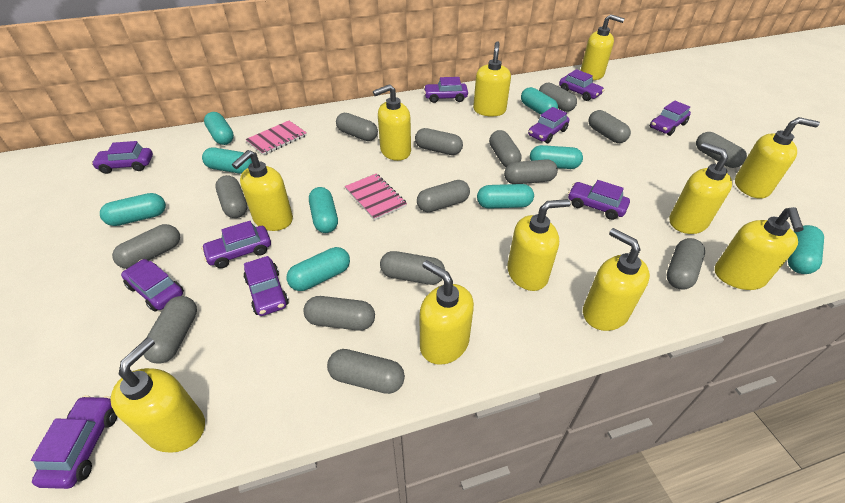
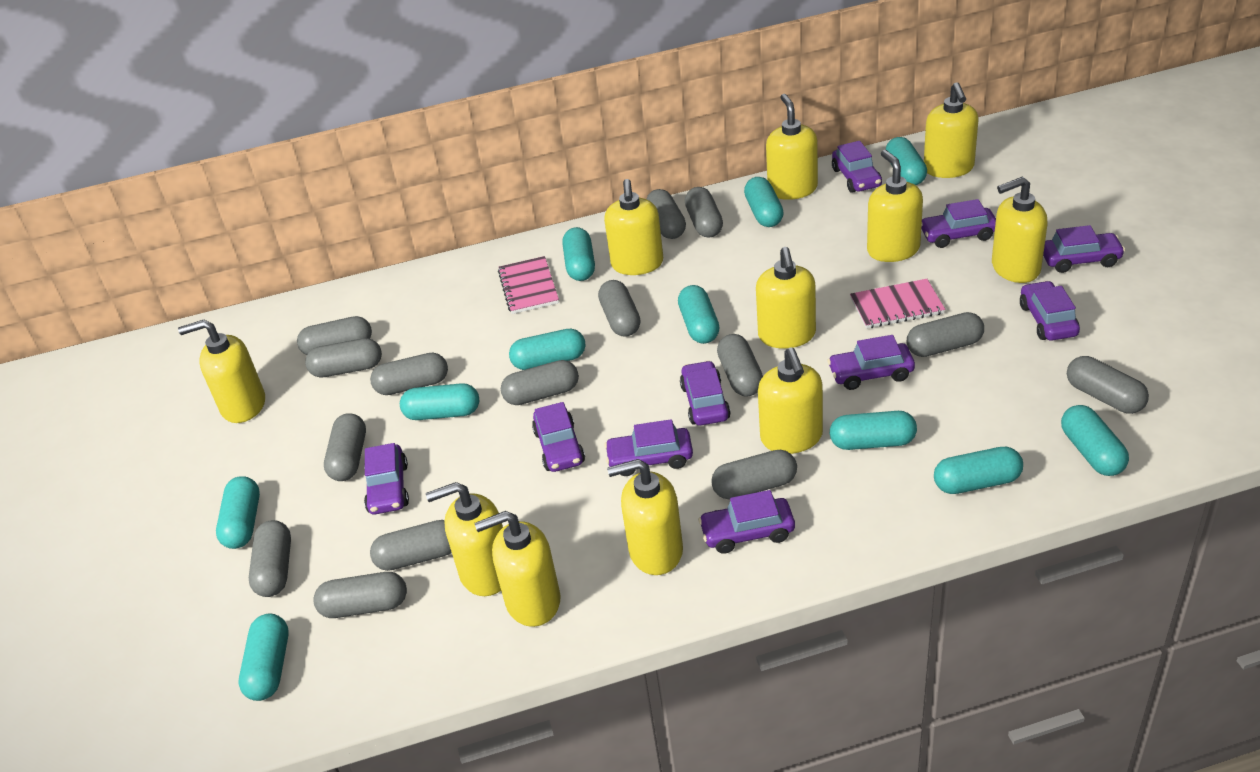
turquoise capsule: [100,193,166,226] [202,148,252,174] [204,112,234,145] [287,247,350,291] [309,187,338,233] [477,184,534,209] [521,87,558,115] [530,145,583,169] [788,225,824,274] = 9 -> [216,476,260,549] [239,614,289,701] [400,383,479,420] [509,329,586,370] [562,227,595,281] [678,285,720,344] [744,177,784,227] [830,411,917,450] [886,137,927,185] [934,447,1023,494] [1061,405,1129,476] = 11

